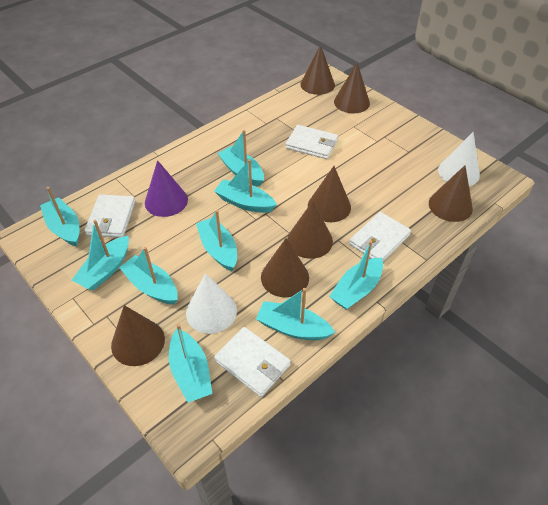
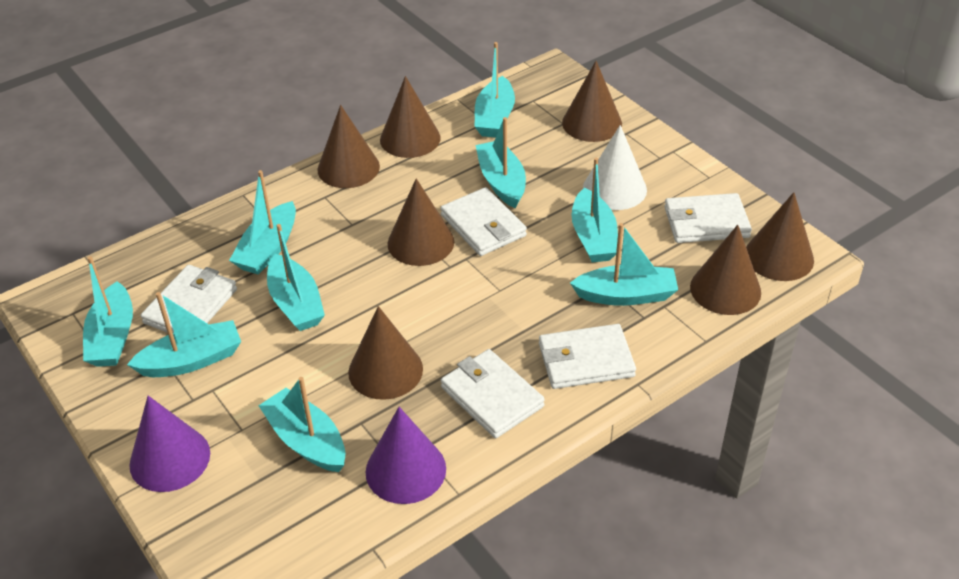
purple cone: [145,160,188,217] = 1 -> [129,396,210,492] [366,407,446,504] = 2
white cone: [186,273,237,334] [438,132,480,186] = 2 -> [583,125,647,210] = 1
white wallet: [85,194,136,238] [214,327,291,397] [286,125,338,159] [349,212,411,261] = 4 -> [141,265,237,333] [440,187,527,256] [441,349,545,438] [539,324,636,389] [664,193,752,243] = 5

